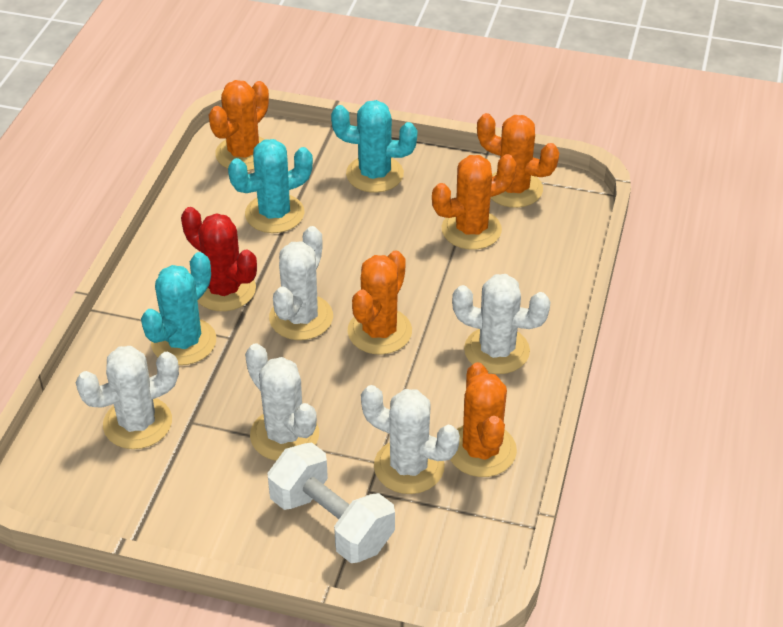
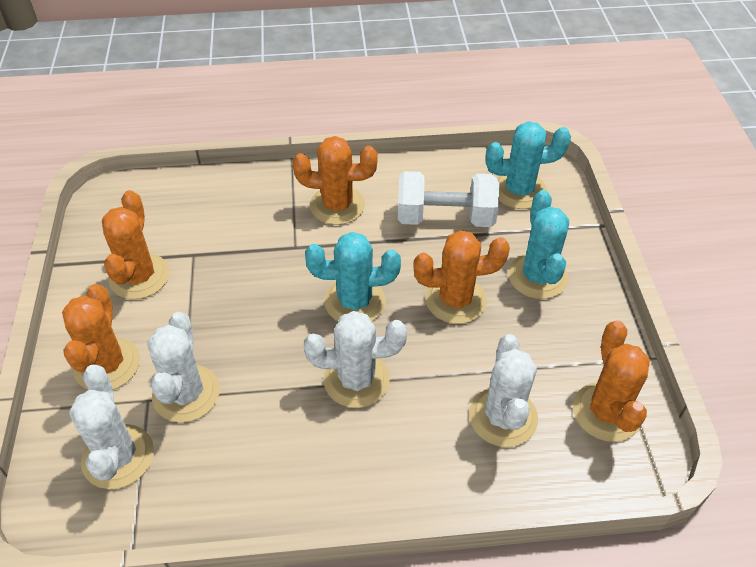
red cactus: [181,207,257,311] = 1 -> none = 0
white cactus: [76,346,179,449] [245,344,319,461] [269,226,333,340] [361,385,460,494] [452,274,551,374] = 5 -> [69,365,154,489] [147,312,220,423] [304,311,407,408] [469,334,538,447] = 4

